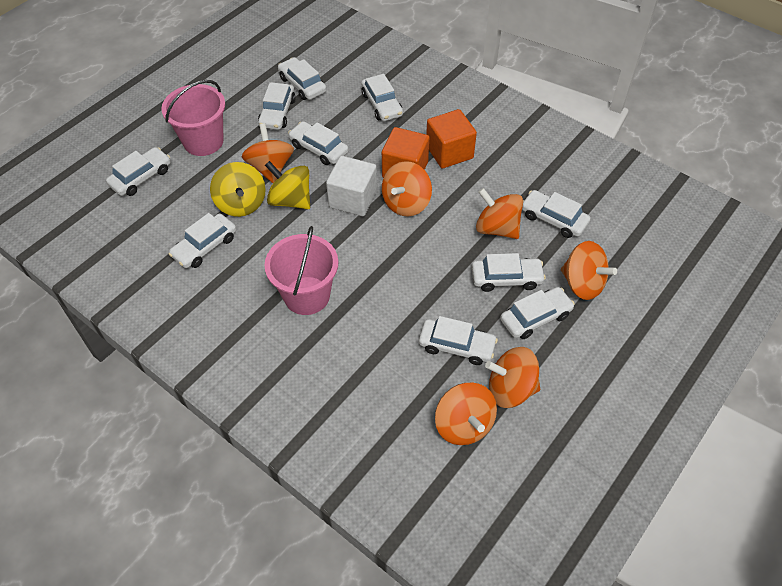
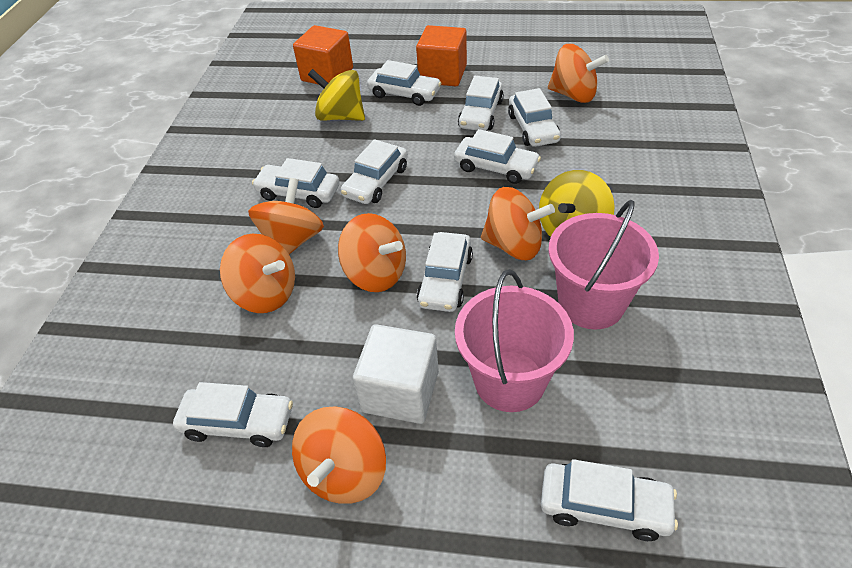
white car: [106,147,171,196] [169,213,236,268] [258,82,296,130] [278,57,326,100] [288,121,349,165] [361,74,403,121] [419,316,498,365] [472,253,546,292] [500,287,575,339] [522,190,590,238] = 10 -> [173,382,293,447] [252,158,340,208] [341,139,408,204] [367,60,441,106] [417,232,473,312] [454,129,541,184] [458,76,504,131] [508,88,561,147] [541,459,678,541] = 9

